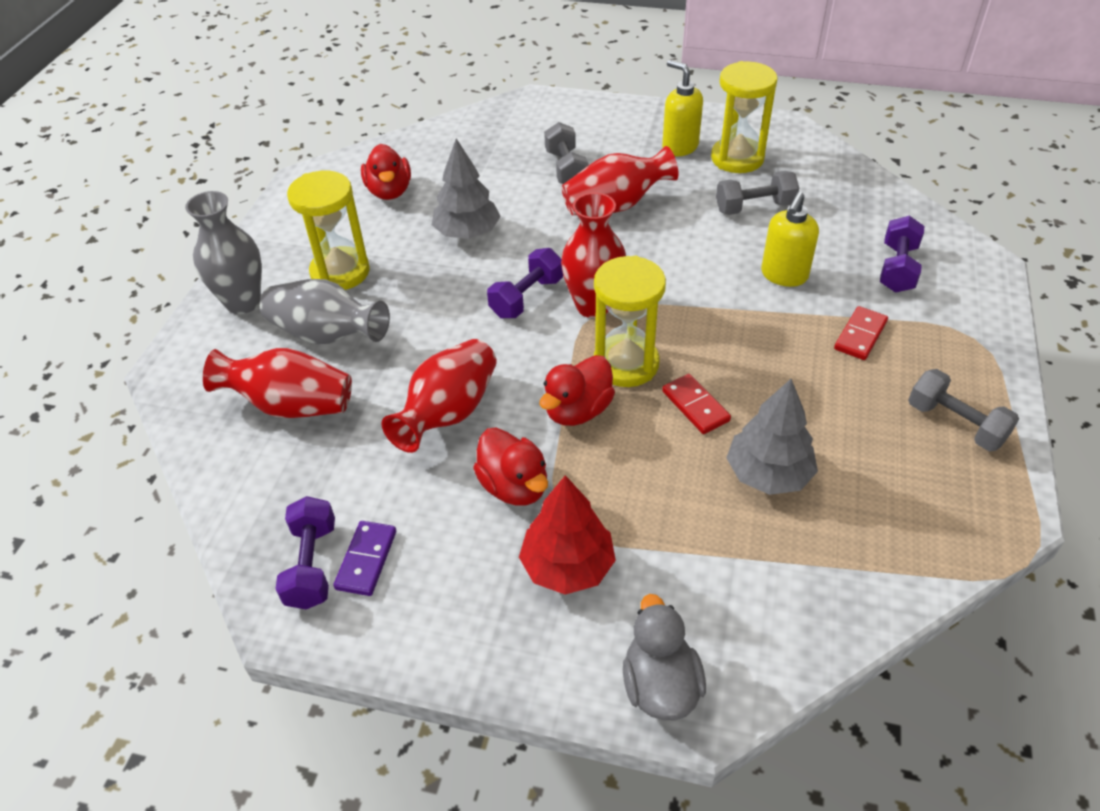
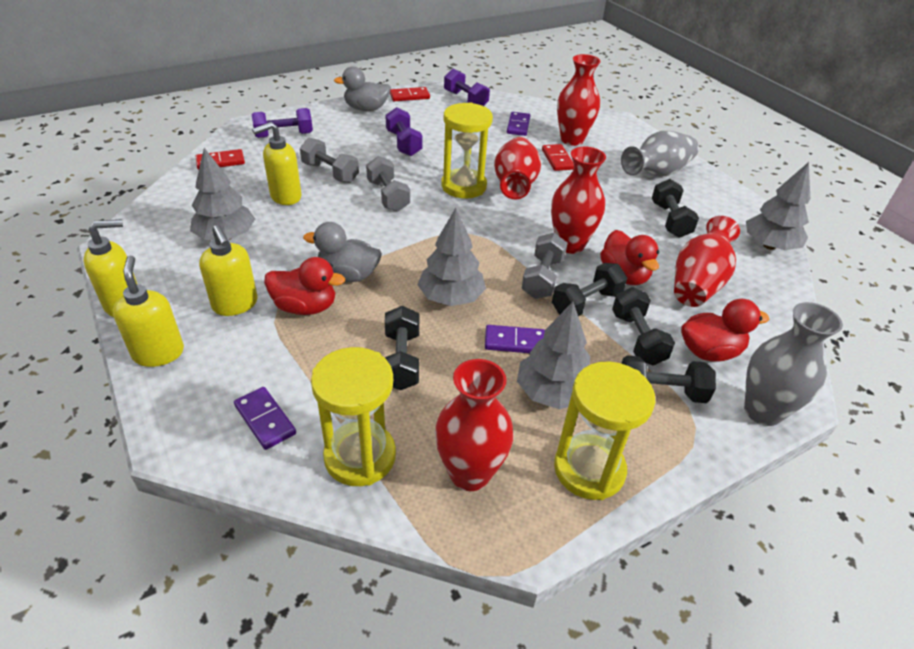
black dumbbell: none = 0 -> [385,306,419,390] [552,263,627,316] [612,287,675,365] [621,355,716,403] [652,179,699,238] = 5
grey duck: [623,594,706,720] = 1 -> [303,222,382,282] [334,66,391,111] = 2
grey tree: [432,138,501,239] [726,379,818,495] = 2 -> [190,148,255,240] [417,208,486,306] [517,302,590,409] [746,162,810,250] = 4
purple domino: [333,521,396,596] = 1 -> [234,387,296,450] [485,325,545,353] [507,112,530,136] = 3
red domino: [662,374,731,434] [834,306,888,360] = 2 -> [195,149,245,170] [390,87,430,101] [542,144,574,171] = 3
red tree: [519,475,616,595] = 1 -> none = 0
red vase: [203,348,352,418] [382,339,497,453] [561,193,626,318] [562,146,679,215] = 4 -> [435,359,514,491] [494,137,541,200] [551,147,606,254] [557,54,601,146] [674,216,740,307] = 5
yellow soap dispenser: [662,60,703,157] [761,192,819,287] = 2 -> [83,219,137,317] [113,256,184,367] [199,225,258,316] [252,122,302,205] = 4

